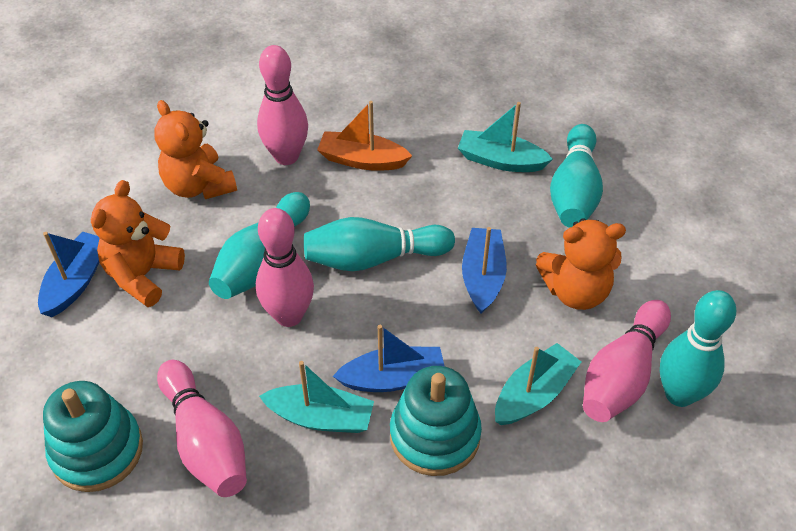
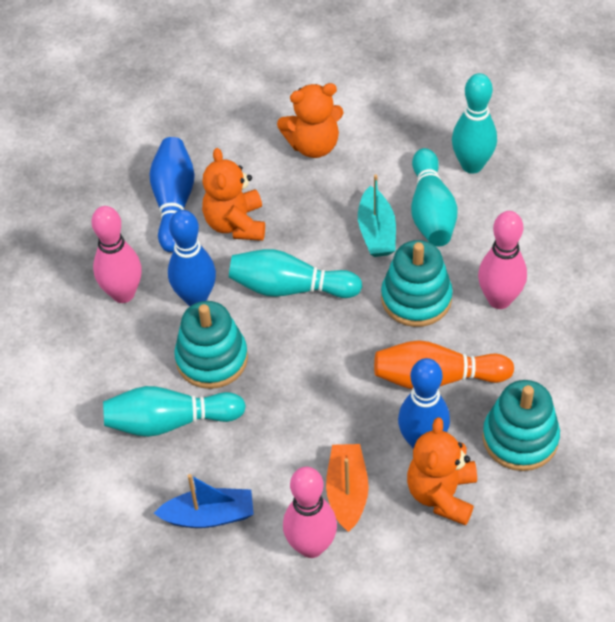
blue boat: [38,231,100,317] [333,325,445,392] [462,227,507,314] = 3 -> [154,474,254,528] = 1
blue bowling pin: none = 0 -> [149,137,195,253] [168,210,216,306] [398,358,450,449] = 3
orange bowling pin: none = 0 -> [374,340,514,389] = 1
pink bowling pin: [157,360,247,497] [256,208,314,327] [257,45,308,165] [583,300,671,422] = 4 -> [92,206,142,303] [283,467,337,558] [478,211,527,309] = 3
turquoise boat: [259,361,374,433] [458,102,553,172] [495,343,581,425] = 3 -> [358,175,396,257] = 1
turquoise stacking toy: [43,381,143,492] [390,366,482,476] = 2 -> [174,301,248,389] [381,240,453,327] [482,380,560,471] = 3

